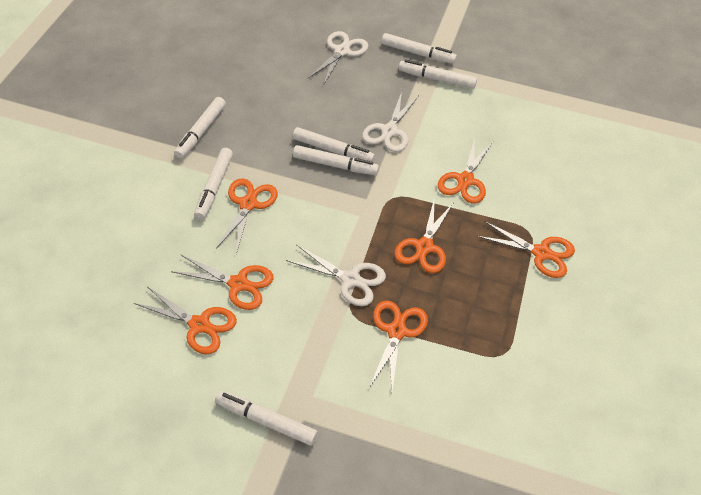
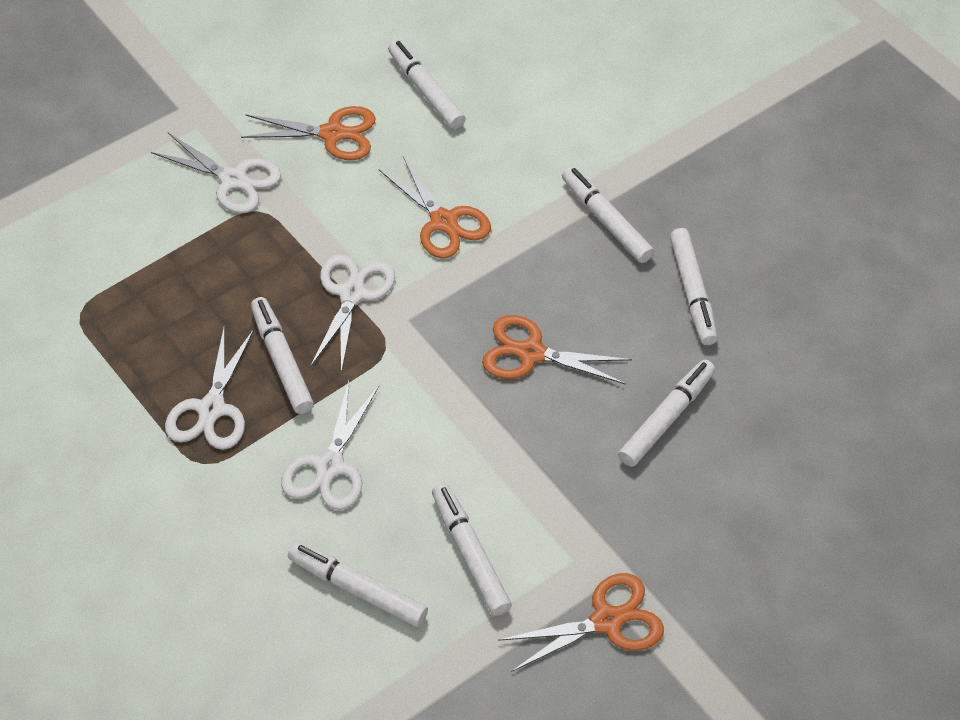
orange scissors: [134,287,237,354] [171,254,274,310] [216,178,278,254] [369,300,428,391] [395,197,454,273] [438,138,493,204] [477,221,575,278] = 7 -> [241,106,376,160] [379,156,491,259] [482,315,632,385] [498,573,664,672] = 4
white scissors: [286,244,386,306] [308,31,369,86] [362,92,418,152] = 3 -> [151,133,281,213] [165,325,254,450] [281,381,379,510] [310,254,395,373] = 4

